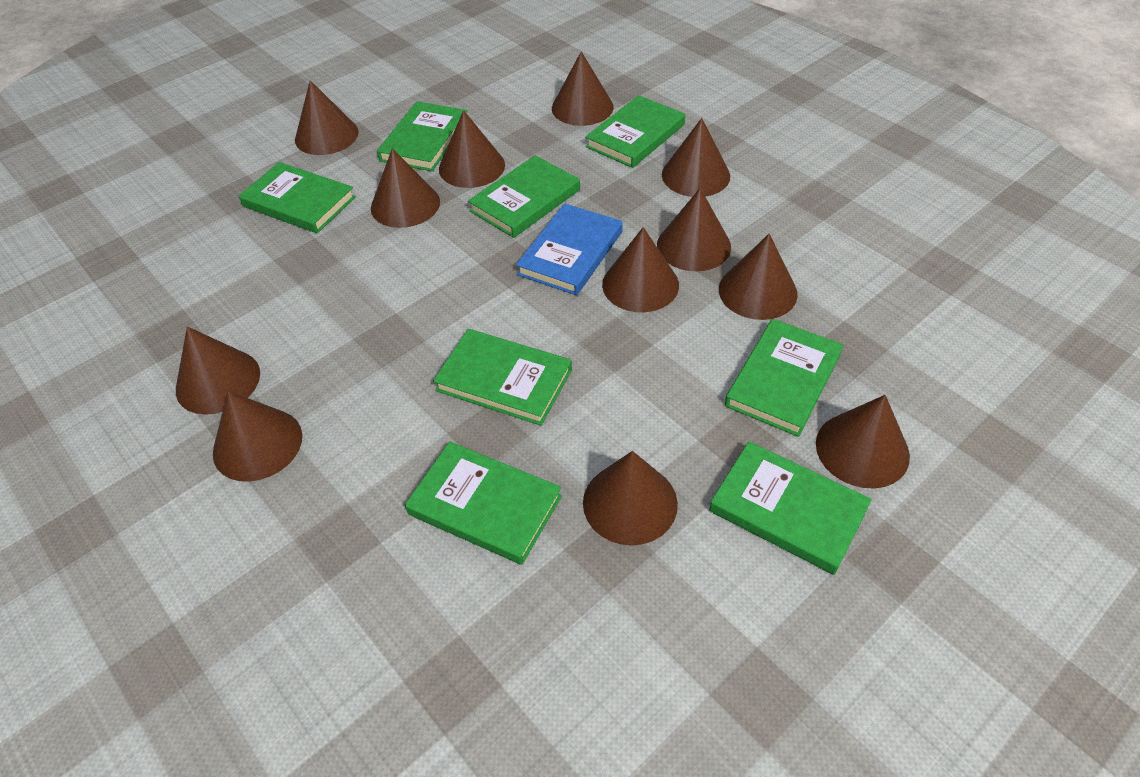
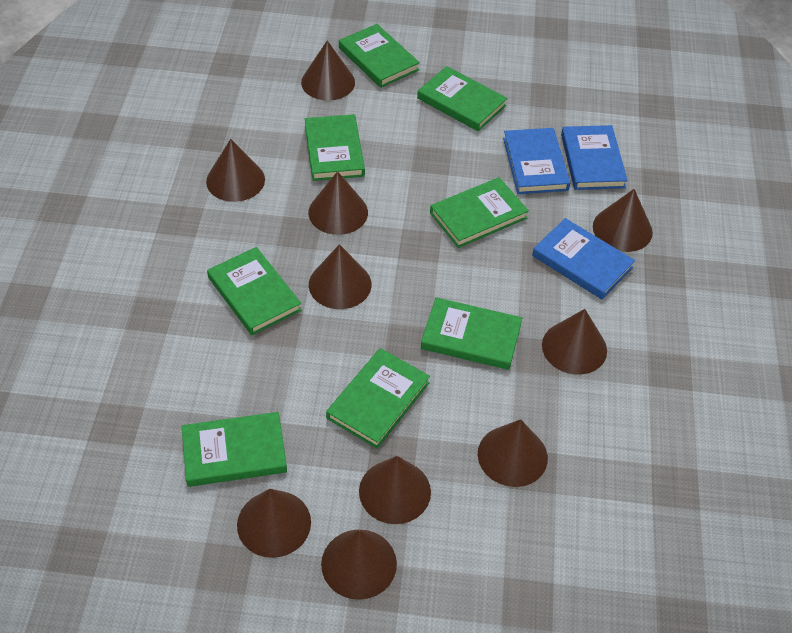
blue book: [516,204,623,295] = 1 -> [503,128,570,194] [532,218,635,299] [561,125,628,190] = 3
brown cone: [176,327,260,415] [213,391,302,482] [295,80,359,155] [371,148,440,228] [439,110,505,188] [552,51,614,126] [583,451,678,546] [602,227,679,312] [657,188,731,271] [662,118,730,197] [719,234,798,320] [816,395,910,488] = 12 -> [206,139,265,202] [237,489,311,558] [301,41,355,101] [308,171,368,235] [309,244,371,309] [321,530,397,600] [359,456,431,524] [478,419,548,487] [542,309,607,375] [593,189,653,252] = 10

